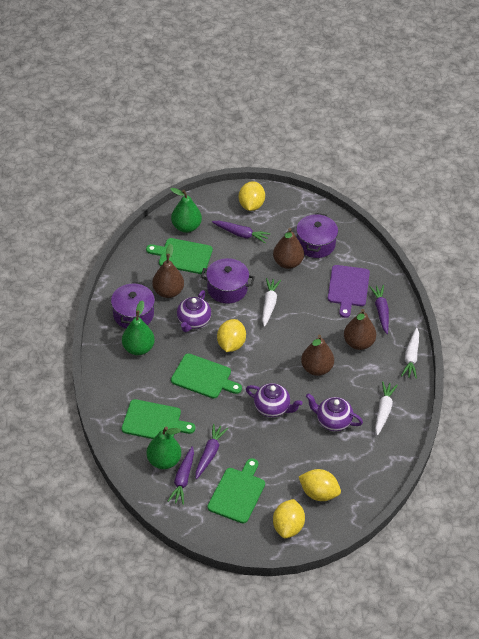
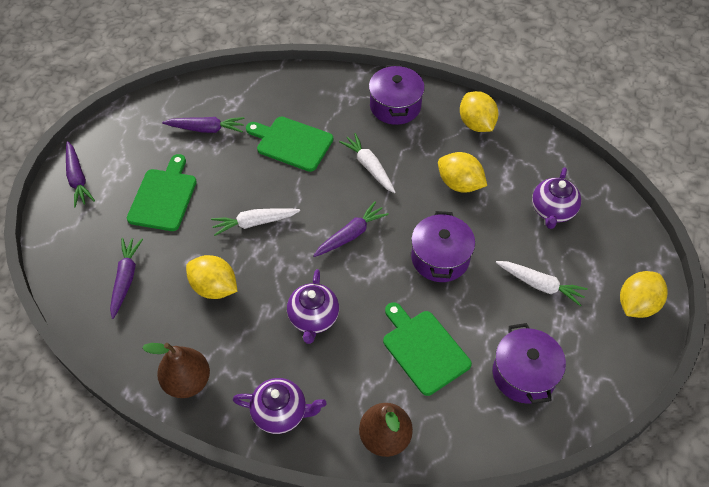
brown pear: [152,244,184,298] [273,228,304,269] [301,335,334,376] [344,309,376,350] = 4 -> [142,343,210,398] [359,403,413,457] = 2
green cutting board: [122,399,195,439] [146,238,213,274] [171,353,242,399] [208,458,265,523] = 4 -> [127,154,197,231] [246,117,333,172] [383,302,472,396] = 3
green pear: [122,300,155,355] [147,427,181,469] [171,188,202,233] = 3 -> none = 0
purple cutting board: [328,265,370,318] = 1 -> none = 0

